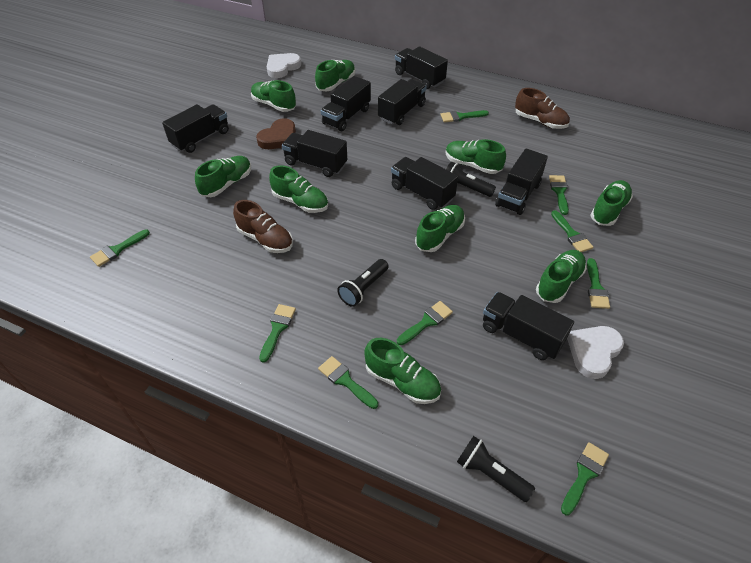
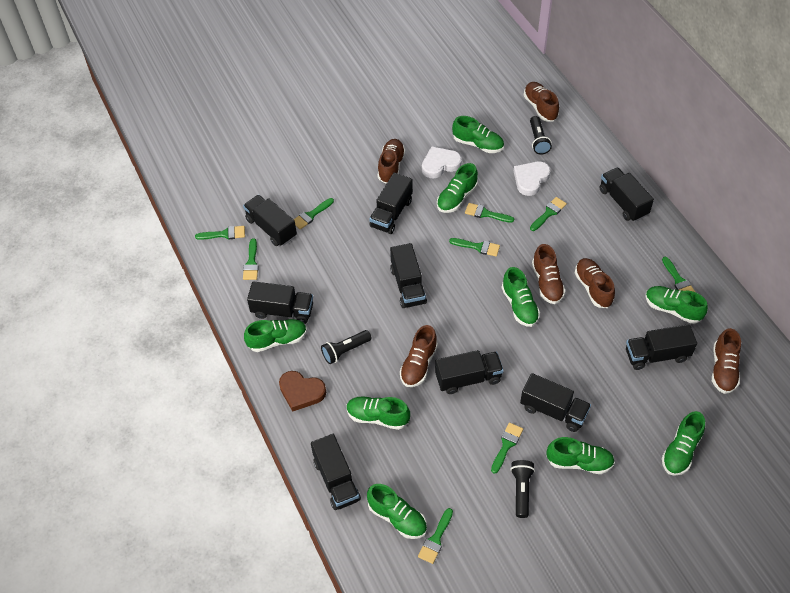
black truck: [162,104,229,153] [282,130,347,177] [321,76,371,131] [378,79,427,125] [391,157,458,210] [395,46,448,89] [483,292,574,360] [495,148,548,215] = 8 -> [243,195,297,246] [247,281,313,324] [311,434,361,510] [369,173,413,234] [390,243,427,308] [435,350,504,394] [520,373,591,432] [599,167,654,222] [626,324,697,370] = 9
brown shoe: [233,200,293,253] [515,88,570,129] = 2 -> [378,139,405,184] [400,325,438,387] [524,82,559,121] [532,244,566,304] [575,258,615,308] [712,328,741,394] = 6

